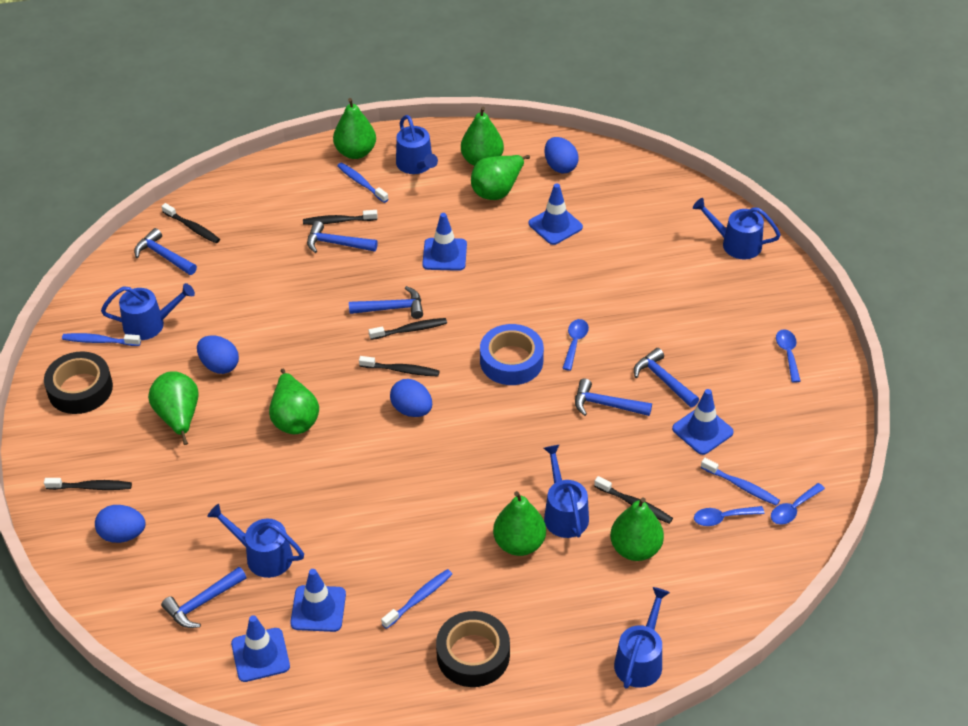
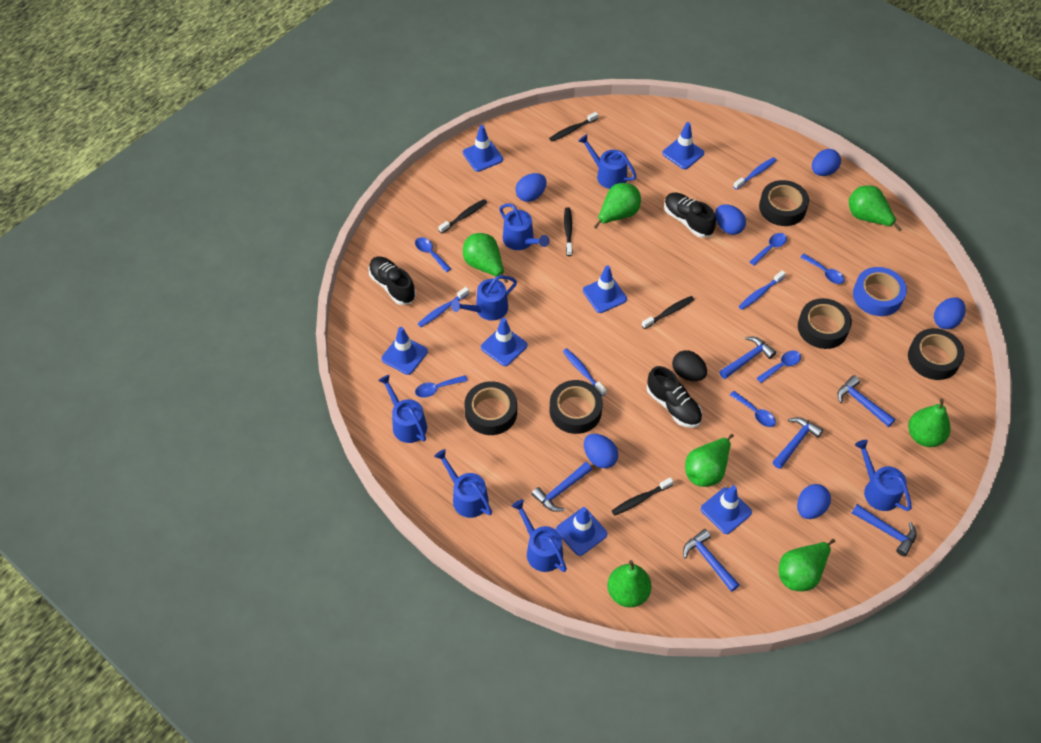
black egg: none = 0 -> [672,350,707,381] = 1
black shoe: none = 0 -> [369,257,416,305] [647,366,702,428] [664,193,716,238] = 3
black tape: [44,351,113,414] [436,611,510,687] = 2 -> [464,381,517,435] [550,380,603,434] [759,180,809,226] [798,298,852,349] [908,328,965,380] = 5
black toothbrush: [44,478,132,490] [161,203,220,243] [303,210,378,225] [359,356,440,376] [369,318,447,340] [594,476,673,524] = 6 -> [438,199,487,233] [549,112,598,141] [564,207,572,256] [612,477,674,516] [642,296,694,329] = 5
blue egg: [95,505,146,543] [197,336,239,374] [390,379,432,417] [544,137,579,173] = 4 -> [516,173,547,202] [584,434,618,468] [715,204,746,235] [797,484,831,519] [812,149,841,176] [934,298,966,330] = 6
blue spoon: [562,319,589,371] [694,506,765,526] [771,483,825,525] [776,329,801,383] = 4 -> [415,237,451,272] [415,375,468,398] [730,391,776,427] [750,233,787,266] [757,351,801,383] [800,254,845,284] = 6
blue traffic cone: [231,615,290,682] [290,569,346,632] [422,213,467,271] [529,183,583,245] [672,389,734,455] = 5 -> [381,327,428,375] [463,125,503,172] [481,318,527,366] [556,507,607,556] [583,265,627,313] [662,122,704,169] [701,485,752,534] = 7
blue watering can: [101,283,195,340] [207,504,304,578] [396,115,438,174] [544,445,589,538] [614,587,670,689] [693,198,781,259] = 6 -> [378,375,427,443] [434,449,492,518] [451,275,517,321] [499,203,549,250] [511,499,567,572] [578,134,637,189] [855,440,912,511] = 7

